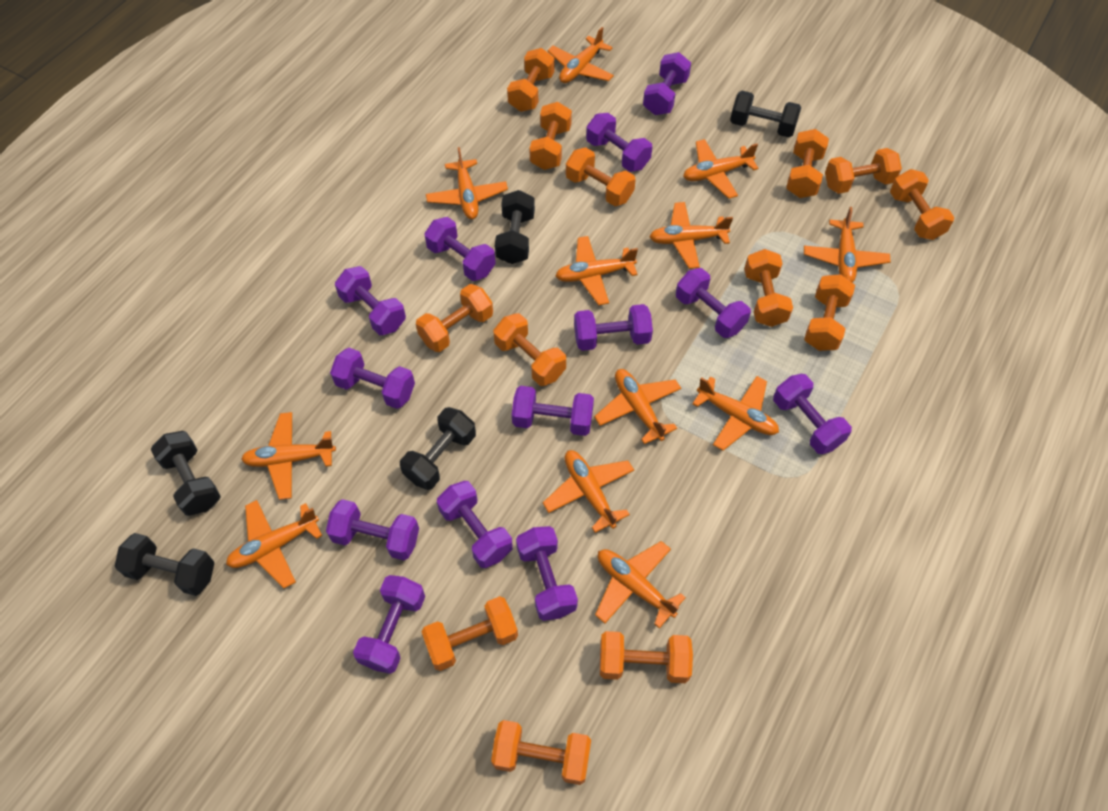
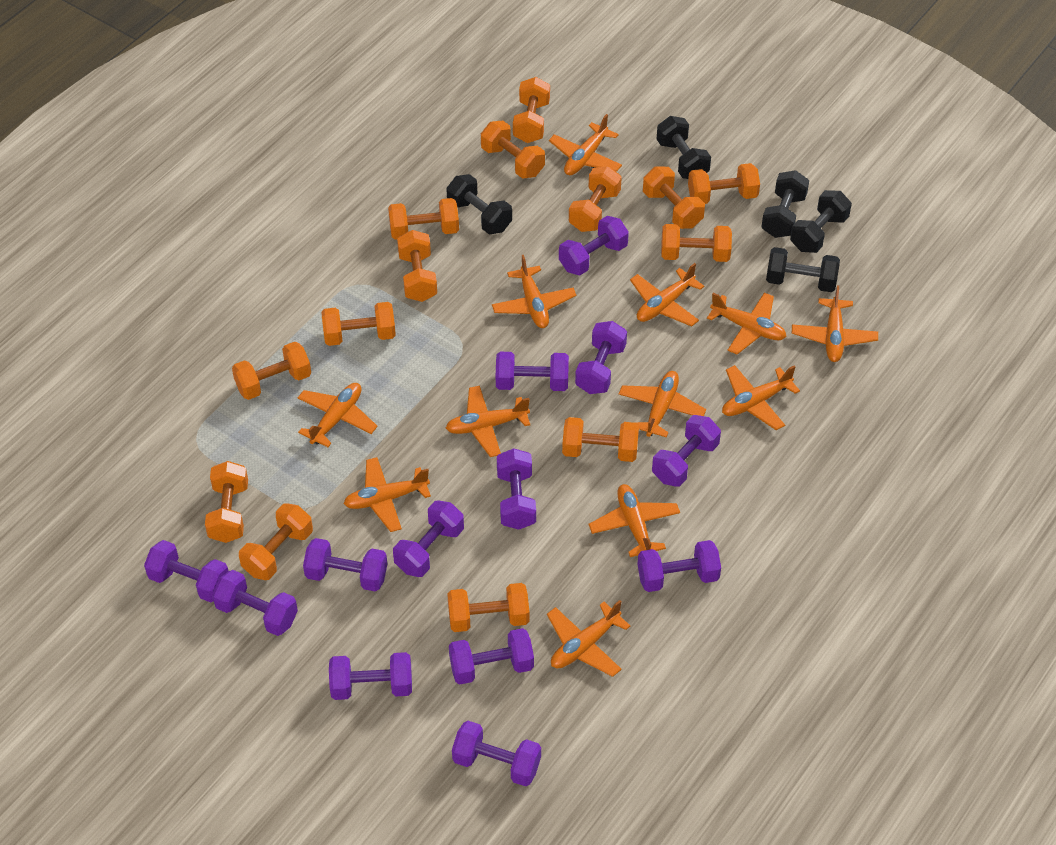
orange dumbbell: [416,284,493,352] [422,596,518,671] [491,720,591,785] [493,313,566,386] [507,48,555,112] [529,102,572,170] [566,147,636,206] [600,631,693,683] [744,249,793,327] [786,129,829,198] [804,274,855,351] [825,148,902,194] [890,169,954,240] = 13 -> [205,461,248,543] [232,342,311,400] [239,503,313,580] [321,302,396,346] [388,198,459,240] [397,230,437,302] [447,583,529,632] [481,120,545,179] [513,77,550,143] [562,417,639,462] [569,166,622,232] [643,167,705,229] [661,224,732,262] [688,163,760,204] = 14

